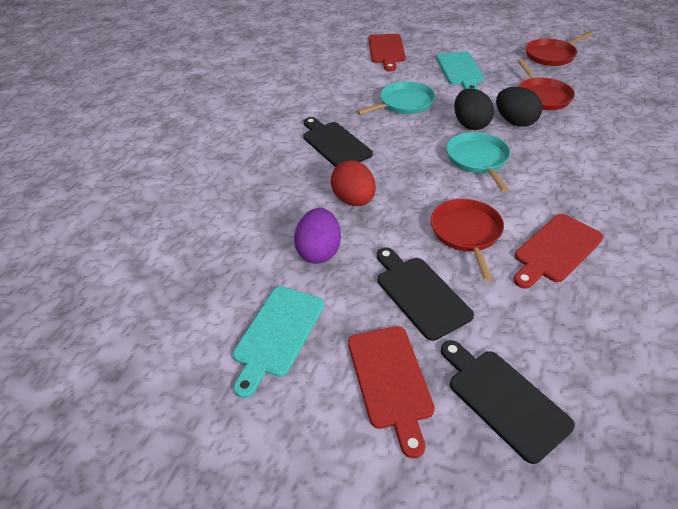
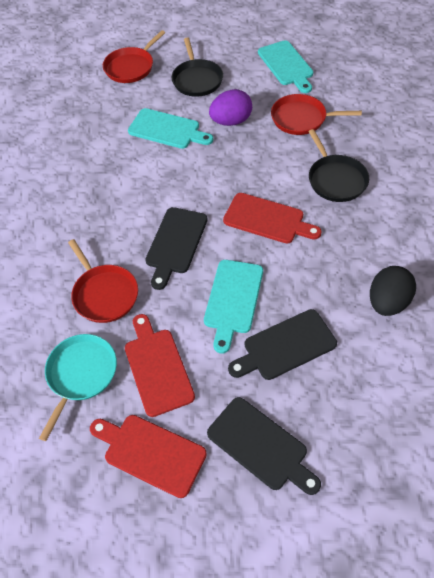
black egg: [454,88,494,130] [496,87,543,127] = 2 -> [370,266,416,316] = 1
black pan: none = 0 -> [171,38,223,97] [308,129,369,202] = 2
red egg: [331,160,376,206] = 1 -> none = 0
turquoise cutting board: [233,286,324,398] [436,51,485,90] = 2 -> [128,108,213,149] [204,260,263,353] [258,40,313,93] = 3
turquoise pan: [357,81,435,115] [446,132,510,192] = 2 -> [39,334,117,441] = 1

